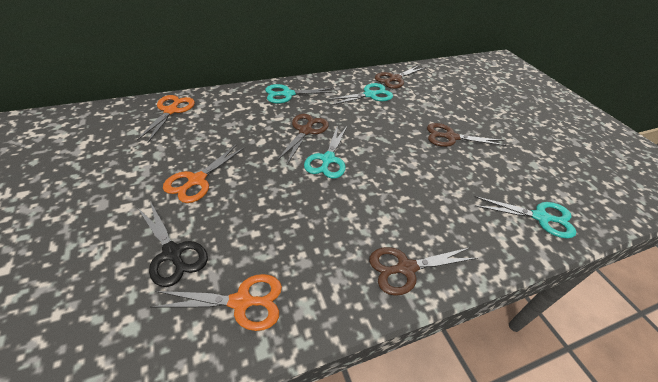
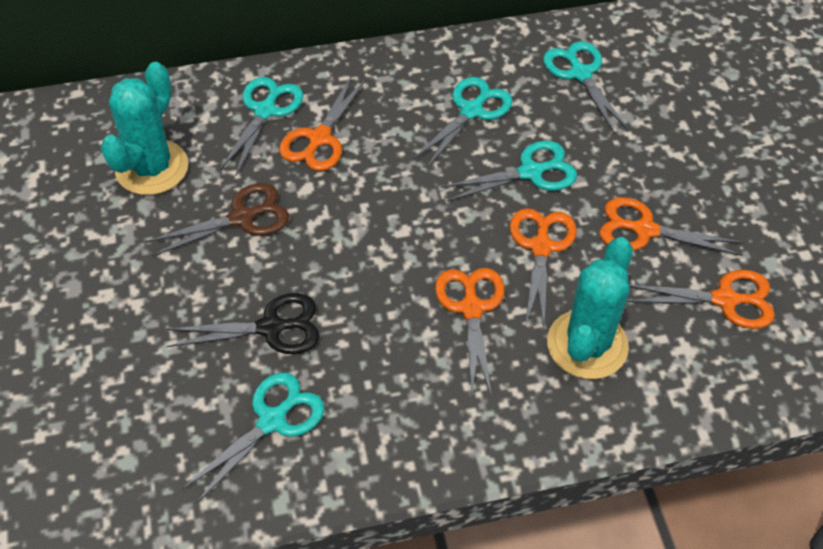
brown scissors: [277,114,329,164] [369,247,478,296] [375,65,426,89] [427,123,507,147] = 4 -> [146,183,289,257] = 1
orange scissors: [137,95,195,143] [151,274,282,331] [163,144,245,203] = 3 -> [279,75,366,171] [435,268,505,397] [510,208,577,326] [599,197,744,256] [626,270,775,329] = 5
turquoise cactus: none = 0 -> [101,62,188,195] [547,237,633,379] = 2
turquoise scissors: [265,84,334,103] [304,125,347,179] [326,83,393,106] [474,196,576,239] = 4 -> [182,372,324,503] [219,77,303,177] [413,77,512,168] [441,141,577,201] [543,41,629,133] = 5

